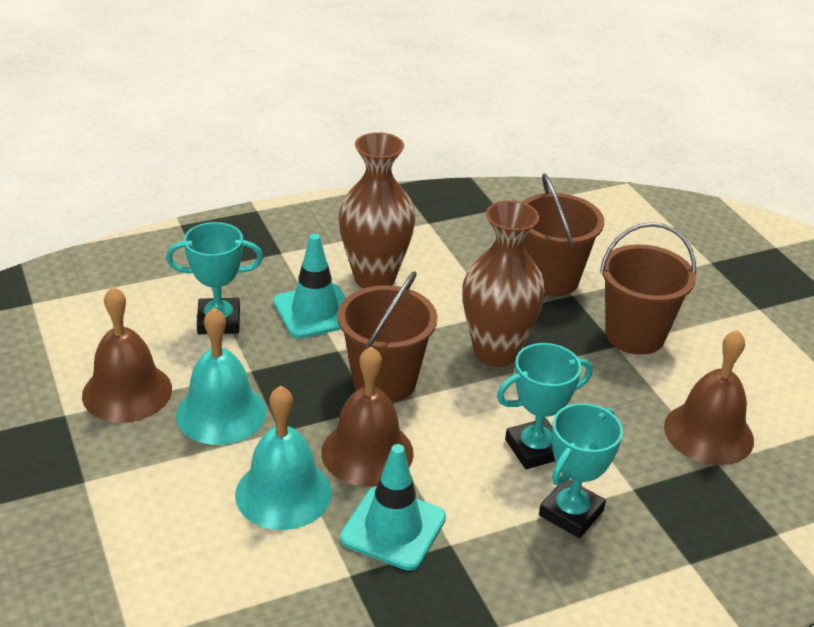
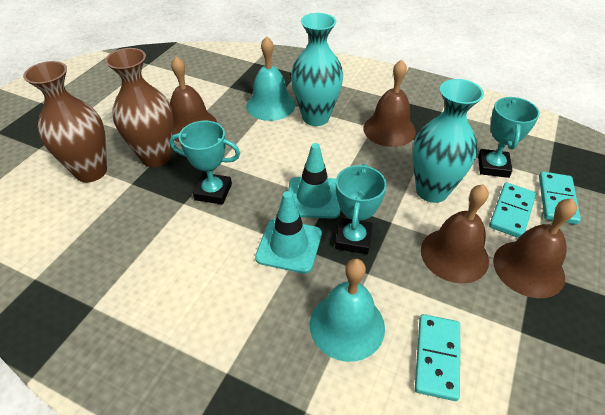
brown bell: [82,287,172,423] [321,347,414,486] [664,330,754,465] = 3 -> [170,56,217,142] [363,59,416,147] [421,184,489,283] [493,198,577,298] = 4
brown bucket: [337,271,437,403] [522,173,604,297] [600,222,696,355] = 3 -> none = 0
turquoise domino: none = 0 -> [415,314,460,401] [489,183,536,238] [539,172,581,224] = 3
turquoise vase: none = 0 -> [291,13,343,126] [412,79,484,203] = 2

